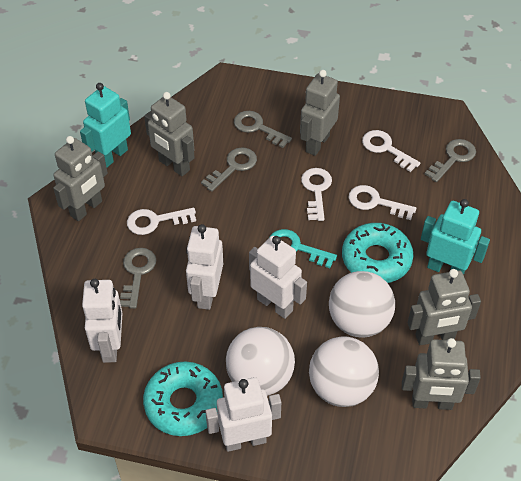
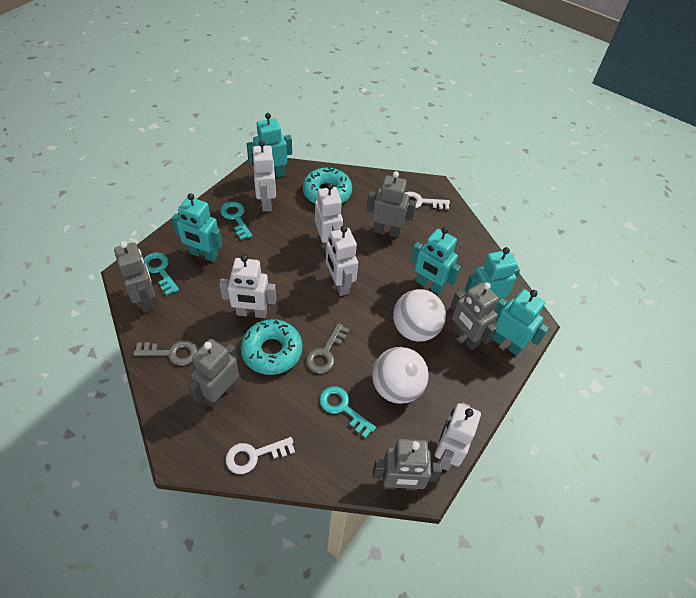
grey key: [120,248,156,309] [201,147,257,192] [234,111,292,148] [425,139,476,182] = 4 -> [133,340,198,365] [306,323,350,373] = 2
turquoise key: [269,229,337,268] = 1 -> [144,252,179,295] [220,201,252,240] [319,386,376,438] = 3
turquoise robot: [80,83,131,167] [421,199,490,275] = 2 -> [172,193,223,262] [247,113,292,177] [410,227,461,295] [465,247,520,299] [492,289,549,355] = 5
white ball: [226,327,295,396] [309,336,379,407] [329,271,395,337] = 3 -> [372,347,429,404] [393,289,446,342] = 2
white key: [127,208,196,235] [301,168,332,221] [349,185,417,220] [362,130,420,172] = 4 -> [225,437,295,474] [405,192,450,210] = 2
white robot: [82,279,123,363] [186,224,223,310] [205,377,281,452] [249,236,307,319] = 4 -> [219,255,276,318] [252,140,276,212] [315,183,343,252] [326,226,358,296] [435,402,481,471] = 5

